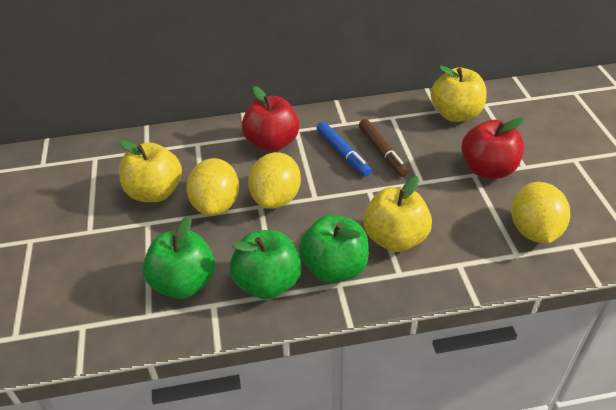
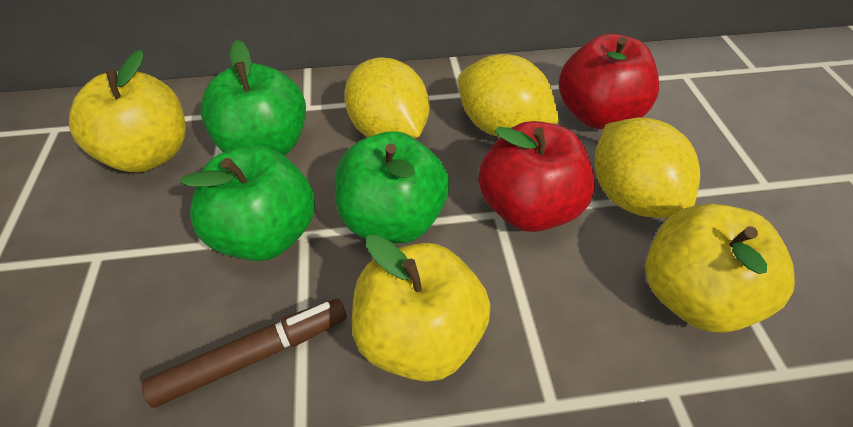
blue marker: [317,122,372,177] = 1 -> none = 0

